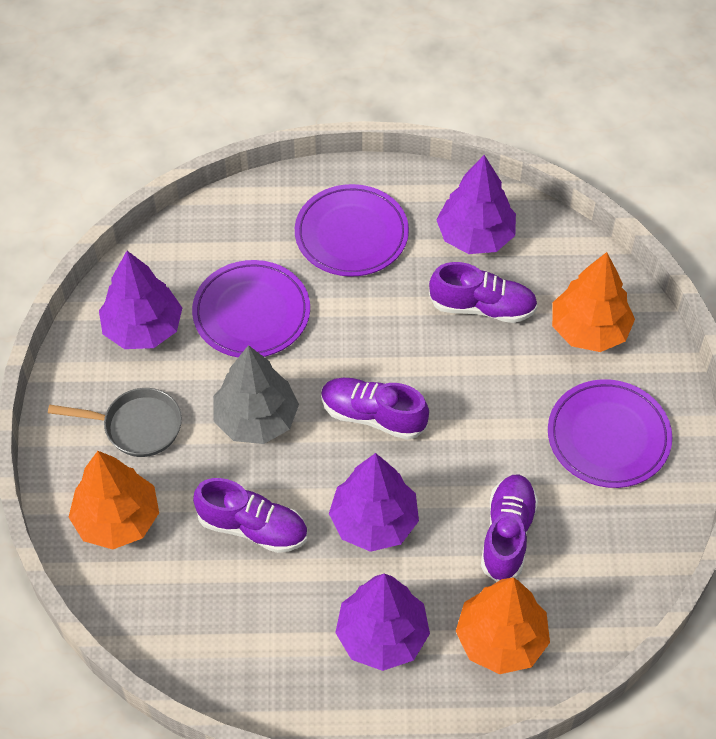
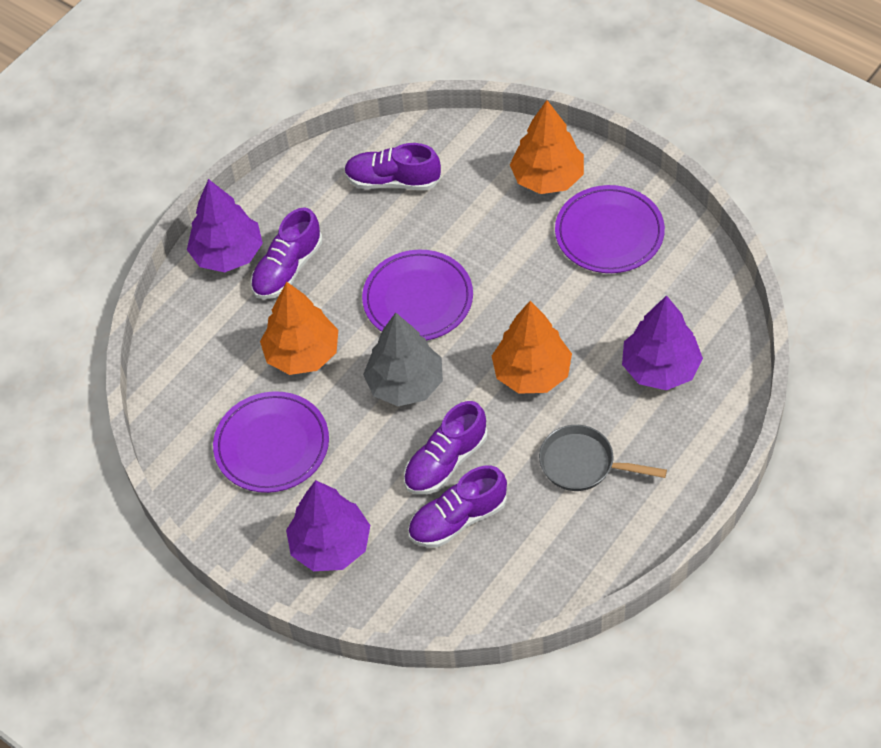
purple tree: [99,251,182,349] [329,453,419,552] [335,574,430,671] [436,155,516,254] = 4 -> [187,179,263,272] [286,480,370,571] [622,295,703,390] = 3

